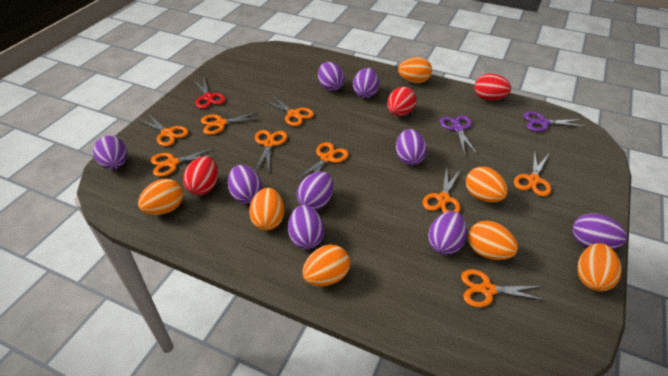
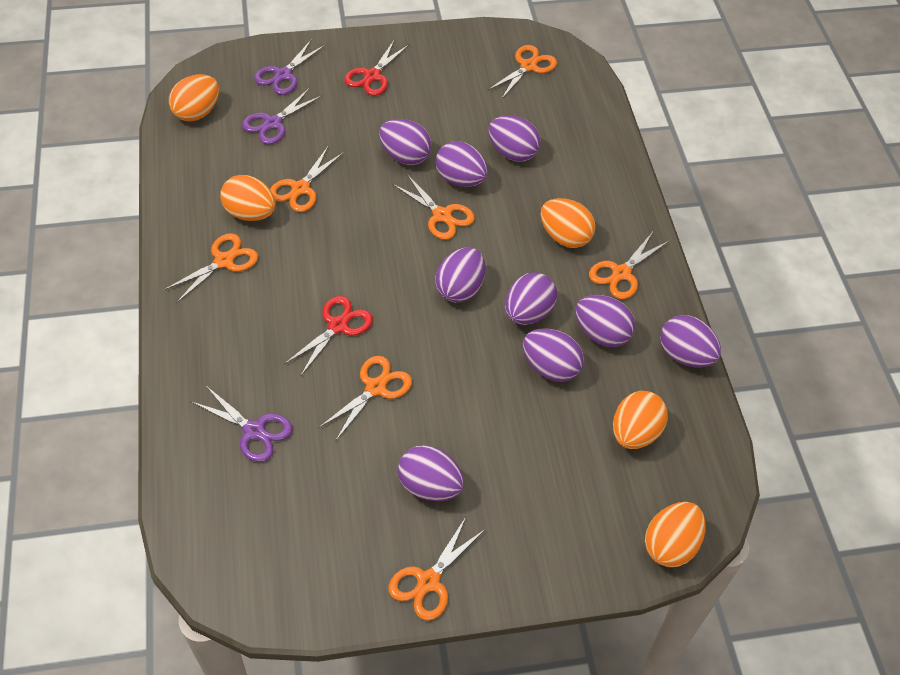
orange egg: [138,179,183,215] [249,188,284,230] [303,245,350,286] [398,57,432,83] [466,167,508,202] [468,221,518,260] [577,243,622,291] = 7 -> [169,74,219,122] [220,175,276,221] [541,198,596,248] [613,391,668,449] [645,502,706,567] = 5
orange scissors: [137,114,188,146] [151,147,217,177] [201,112,261,135] [255,130,287,171] [264,95,314,126] [296,142,349,180] [423,167,460,213] [461,269,548,307] [514,152,551,196] = 9 -> [164,233,258,303] [270,147,344,212] [320,356,412,440] [389,517,485,621] [392,174,475,240] [487,45,557,100] [589,232,669,299] = 7
purple scissors: [440,115,477,155] [523,112,587,132] = 2 -> [192,386,293,462] [242,88,322,145] [254,39,325,95] = 3
red egg: [183,156,218,195] [387,87,417,116] [474,73,511,101] = 3 -> none = 0
red scissors: [194,78,226,109] = 1 -> [284,296,373,375] [344,39,409,96] = 2

